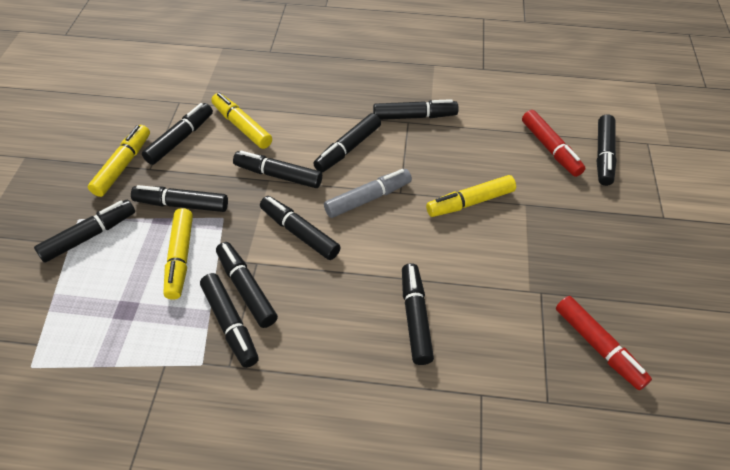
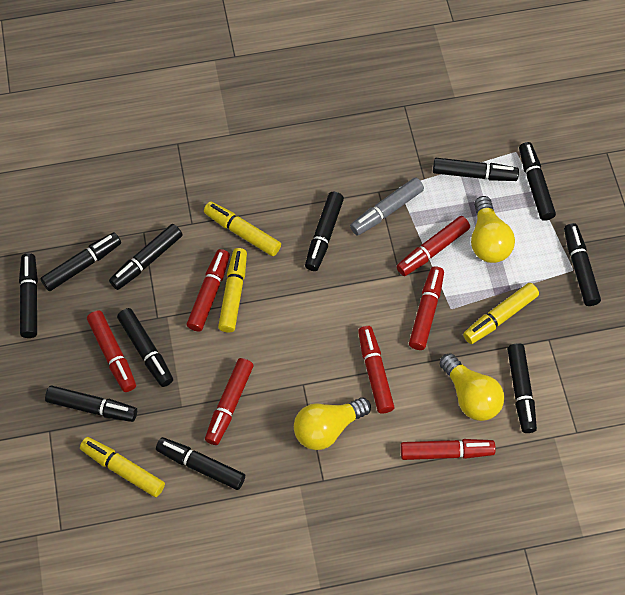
red marker: [522,110,585,177] [556,296,652,390] = 2 -> [87,310,136,392] [187,249,230,332] [205,358,254,445] [358,326,394,413] [397,216,470,276] [400,439,496,460] [409,266,444,350] = 7
yellow light bulb: none = 0 -> [294,397,371,450] [440,353,504,421] [471,196,515,263] = 3

